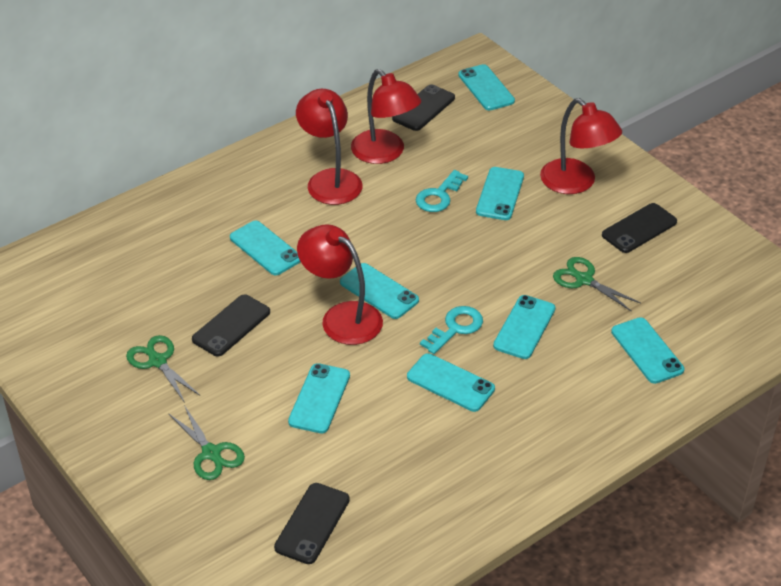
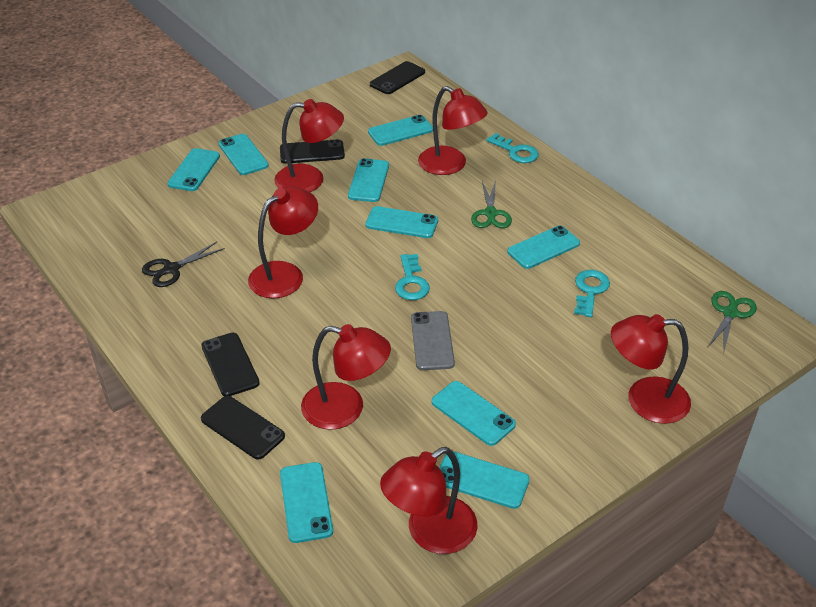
black scissors: none = 0 -> [142,242,225,287] = 1
green scissors: [126,335,200,403] [169,405,245,480] [553,257,641,312] = 3 -> [471,180,512,228] [708,291,757,351] = 2
grey phone: none = 0 -> [411,311,455,370] = 1
red lamp: [296,89,362,205] [297,225,383,345] [351,69,421,164] [540,98,622,194] = 4 -> [248,186,318,298] [274,99,344,192] [301,324,391,430] [380,447,478,554] [418,86,488,175] [611,314,691,424] = 6
turquoise key: [416,170,468,212] [420,306,483,354] = 2 -> [395,254,430,300] [486,133,539,163] [574,270,610,317] = 3
turquoise phone: [230,221,301,275] [288,363,350,433] [340,263,419,319] [407,353,495,412] [458,64,515,110] [476,167,524,220] [493,295,556,359] [611,317,684,384] = 8 -> [167,148,220,191] [218,134,269,175] [280,462,333,543] [348,158,389,202] [366,206,438,238] [368,115,433,146] [432,381,516,446] [439,451,530,509] [507,226,580,269] = 9

